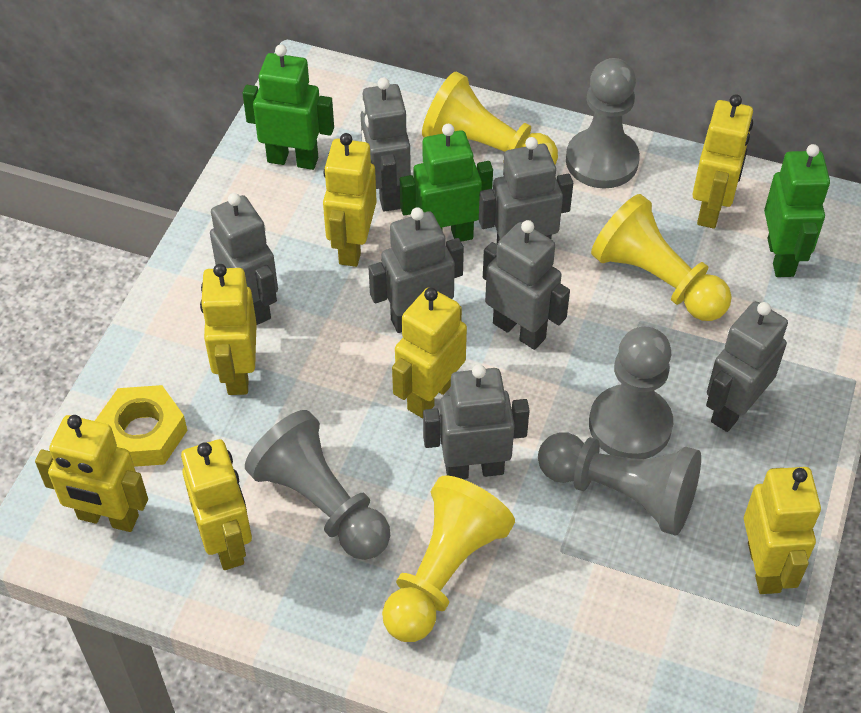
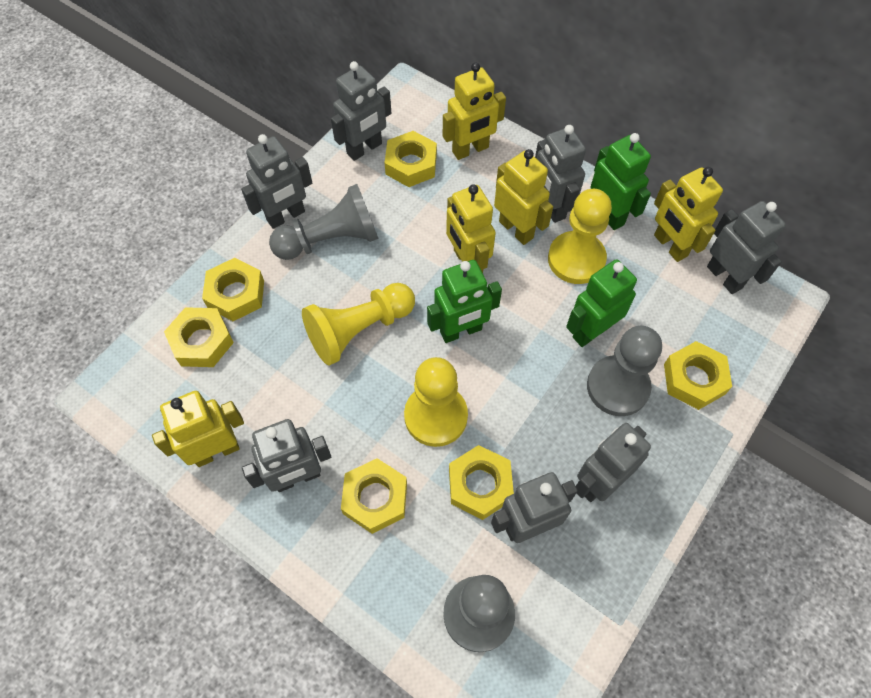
grey pawn: [245,410,390,560] [538,433,701,536] [566,58,640,189] [589,327,673,459] = 4 -> [269,184,379,260] [443,575,515,652] [587,326,662,416] = 3
yellow nut: [95,385,188,467] = 1 -> [164,307,234,367] [202,258,264,321] [341,458,407,534] [385,131,437,187] [449,445,514,520] [664,341,732,410] = 6
yellow robot: [35,415,148,532] [181,439,252,570] [200,264,257,395] [323,133,377,267] [392,287,467,418] [692,95,753,229] [744,467,821,594] = 7 -> [152,391,244,467] [443,62,506,160] [446,184,496,273] [494,149,553,245] [654,167,723,262] = 5

